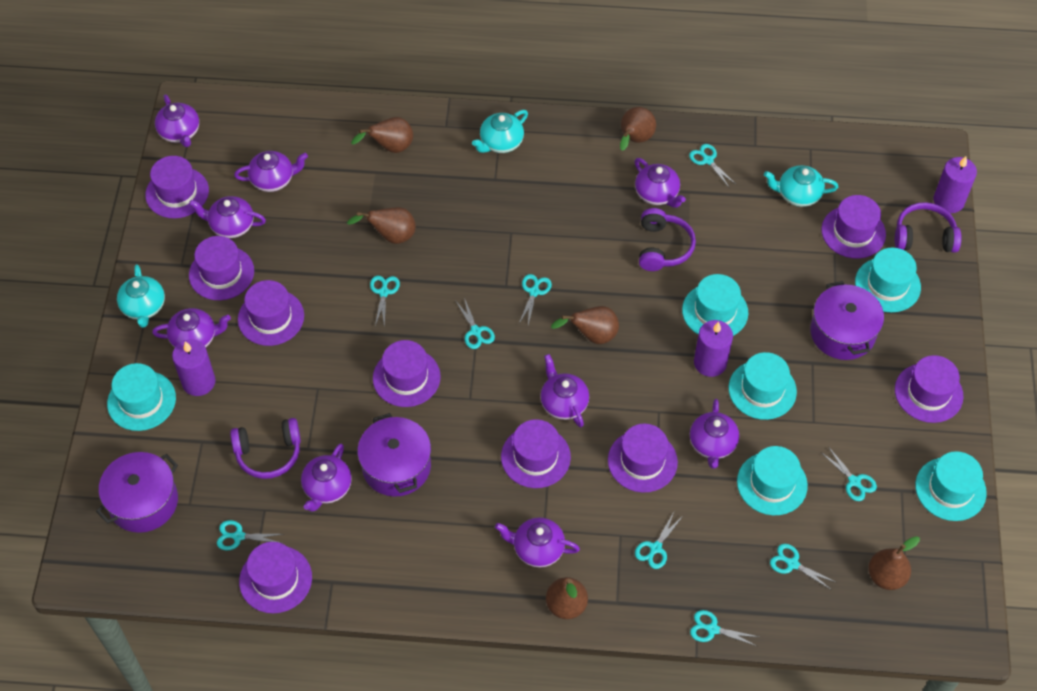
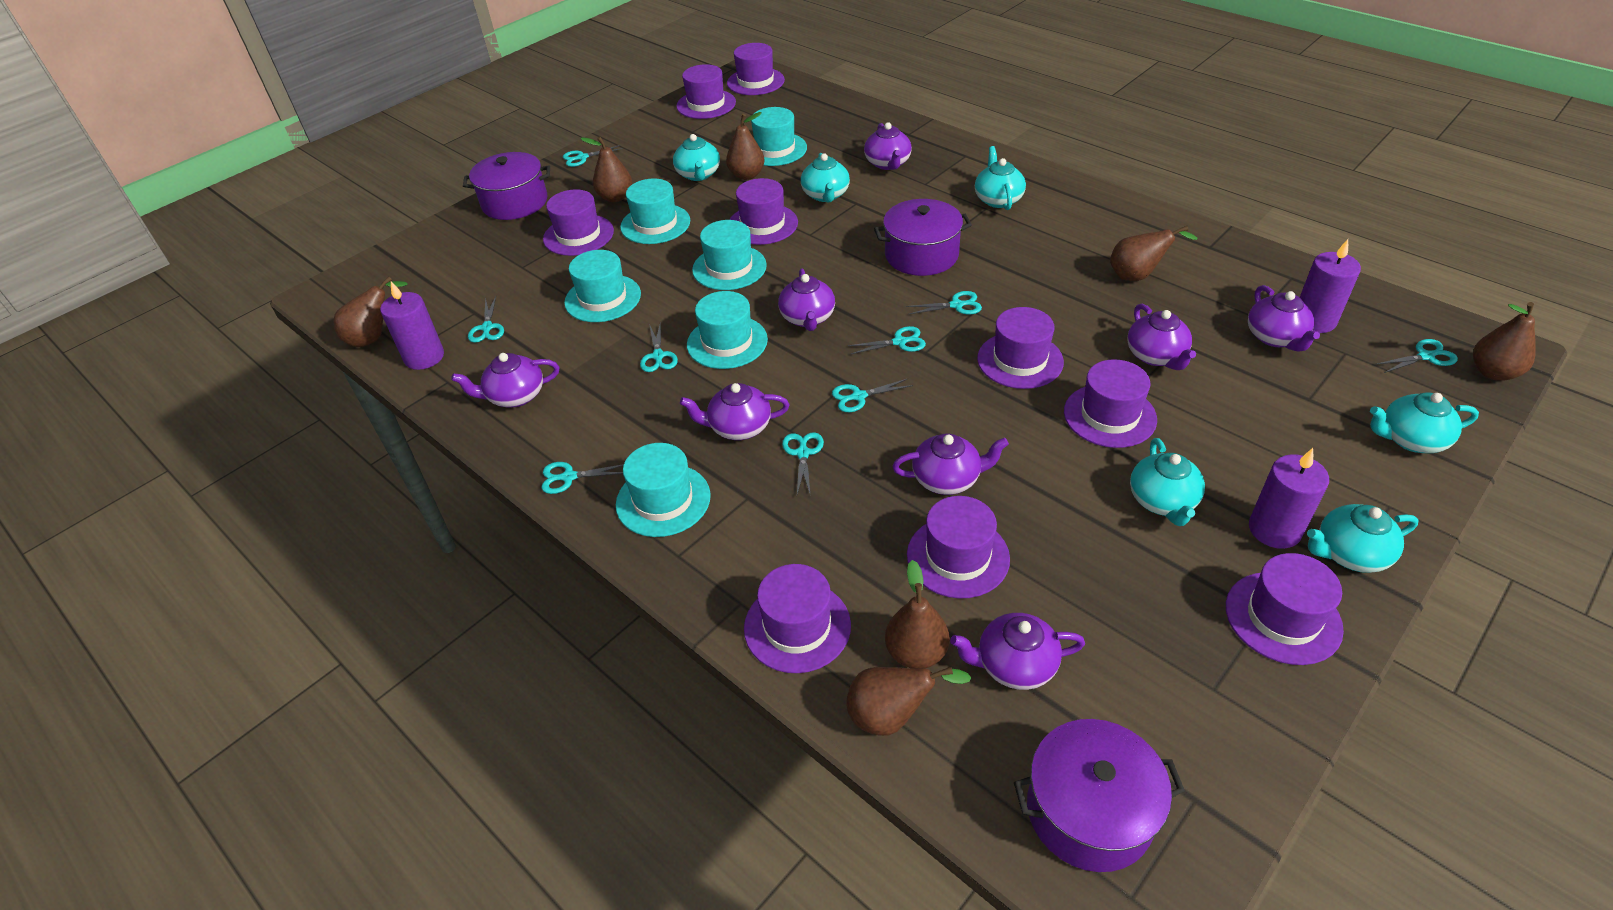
brown pear: [347,207,416,244] [351,117,413,153] [546,577,588,619] [551,306,619,344] [620,107,656,151] [868,536,920,590] = 6 -> [334,276,408,347] [580,136,632,202] [726,112,765,180] [847,667,971,736] [885,560,950,669] [1110,226,1197,281] [1473,302,1536,381] = 7
purple headphones: [230,418,301,479] [639,208,696,271] [895,202,961,253] = 3 -> none = 0
purple teapot: [152,308,231,347] [155,94,199,147] [189,196,266,238] [234,151,308,192] [301,444,352,512] [495,517,580,568] [540,354,589,427] [635,158,686,208] [690,399,739,469] = 9 -> [451,353,559,407] [680,383,789,440] [778,268,835,331] [864,122,912,170] [892,434,1009,495] [950,613,1085,690] [1127,304,1196,370] [1248,285,1320,352] = 8
turquoise teapot: [117,264,165,328] [472,110,528,153] [764,165,838,207] = 3 -> [673,134,720,181] [801,153,850,203] [975,146,1026,210] [1130,438,1205,526] [1307,504,1419,573] [1370,392,1479,453] = 6

